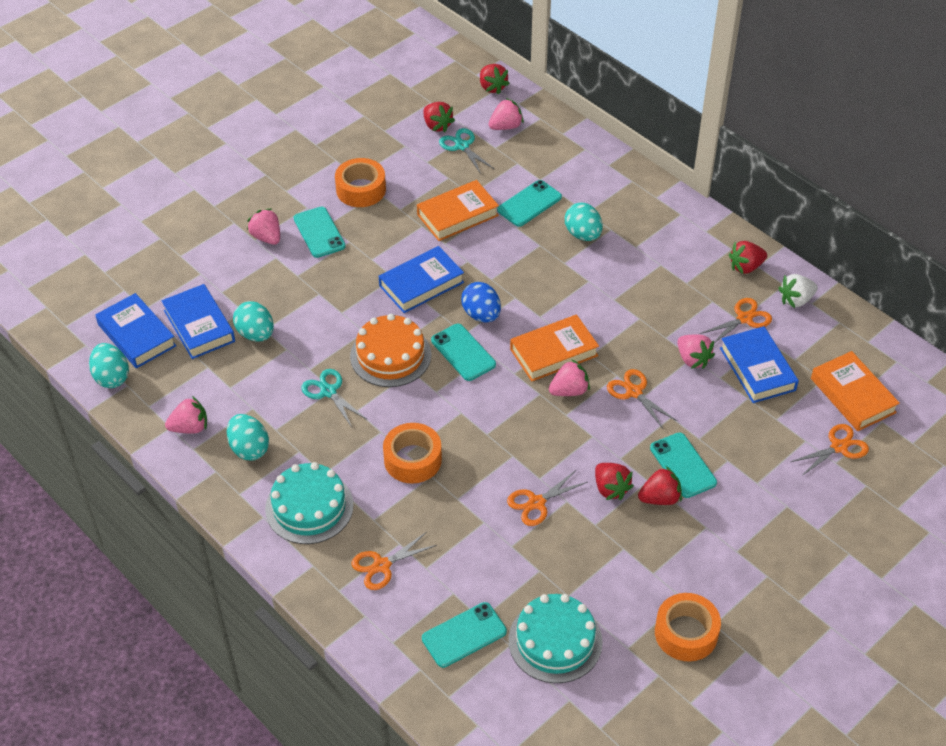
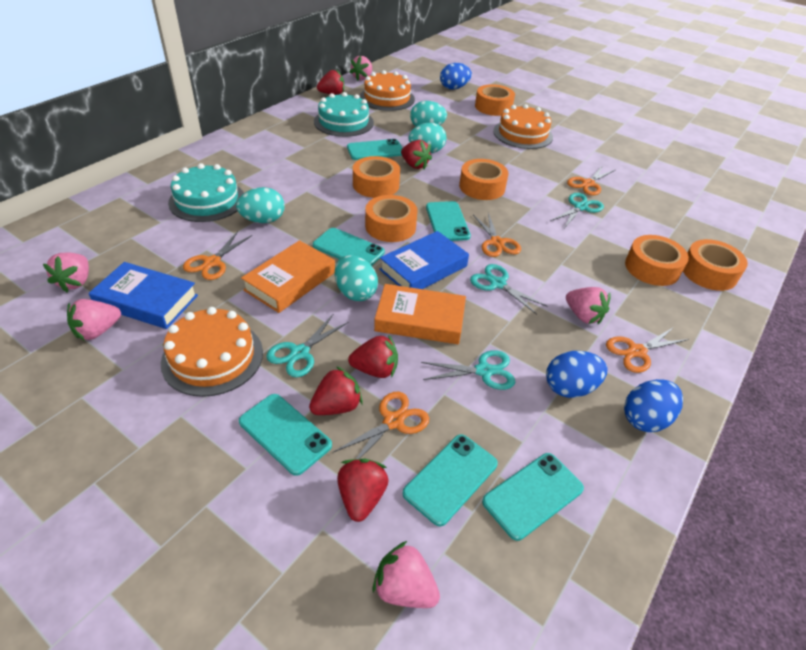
blue book: [95,293,176,368] [162,284,235,359] [379,246,464,313] [720,326,799,403] = 4 -> [89,262,198,329] [379,231,469,289] = 2
blue egg: [461,282,501,322] = 1 -> [440,63,472,90] [546,351,607,398] [624,379,683,432] = 3
orange book: [417,180,499,241] [510,314,599,381] [811,351,900,431] = 3 -> [241,240,335,313] [374,284,466,344] = 2
orange cake: [350,314,432,387] = 1 -> [161,307,263,397] [360,70,415,111] [493,104,553,149] = 3
orange tape: [335,158,386,207] [383,423,442,484] [655,593,721,661] = 3 -> [353,156,400,198] [365,195,418,242] [459,159,508,200] [475,84,515,116] [625,235,689,286] [683,239,748,291] = 6
turquoise phone: [294,207,346,258] [422,602,507,668] [431,324,496,381] [497,180,562,227] [650,433,717,498] = 5 -> [239,394,332,476] [313,228,385,266] [347,139,402,160] [403,434,498,527] [426,201,471,241] [482,453,584,541] = 6
turquoise scissors: [301,369,366,427] [439,128,494,174] = 2 -> [266,315,349,377] [421,350,515,390] [470,264,548,315] [551,193,604,227] = 4
white strawberry: [778,274,818,308] = 1 -> none = 0

